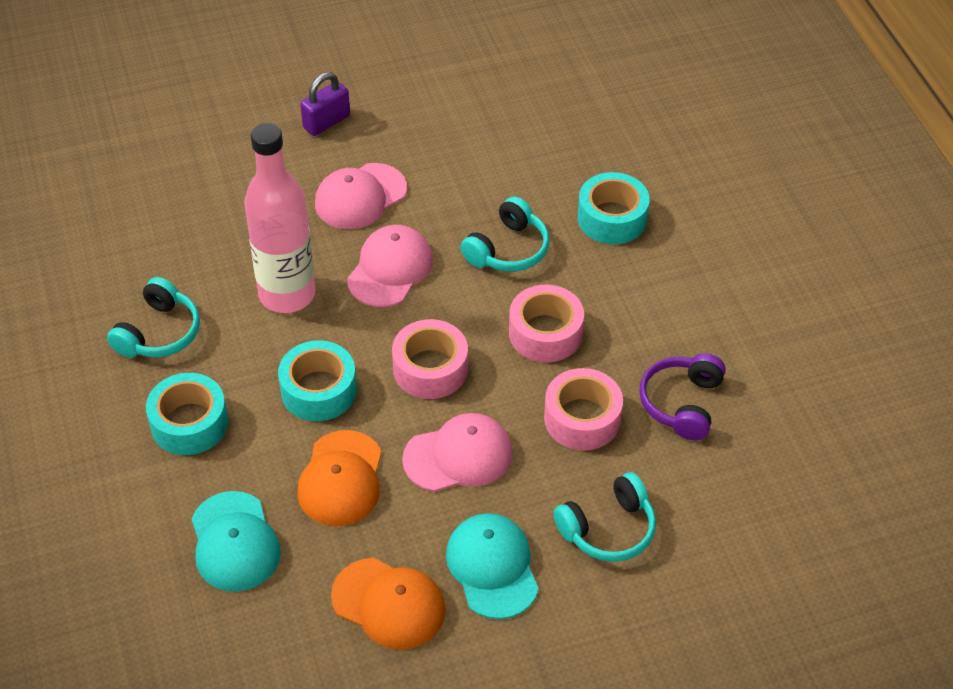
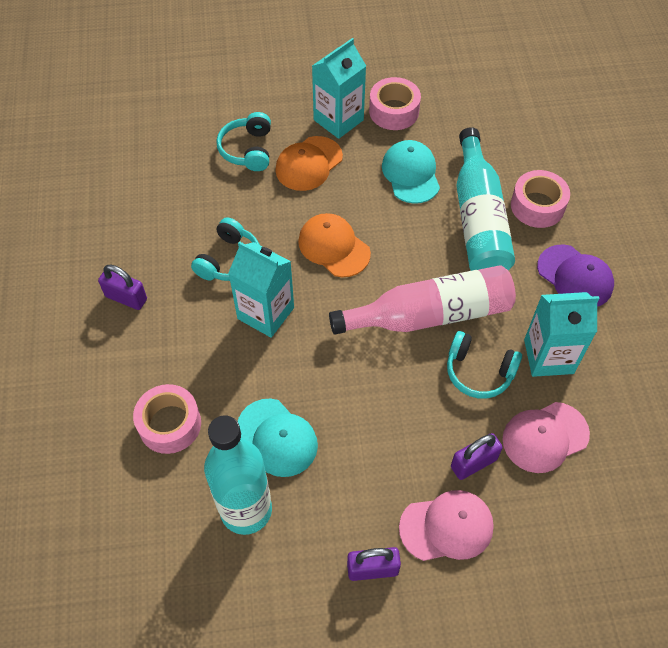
pink cap: [315,163,407,229] [347,225,433,307] [402,413,513,492] = 3 -> [399,490,494,561] [502,402,590,473] = 2
purple cap: none = 0 -> [537,244,614,307] = 1
purple headphones: [639,353,726,440] = 1 -> none = 0
purple padlock: [300,72,350,136] = 1 -> [98,265,147,310] [347,547,401,581] [451,433,503,480] = 3
turquoise bottle: none = 0 -> [204,416,272,535] [456,127,515,271] = 2
turquoise carton: none = 0 -> [228,241,294,338] [312,38,366,139] [524,292,599,377] = 3
turquoise tape: [146,373,228,455] [278,340,357,421] [578,172,650,244] = 3 -> none = 0

